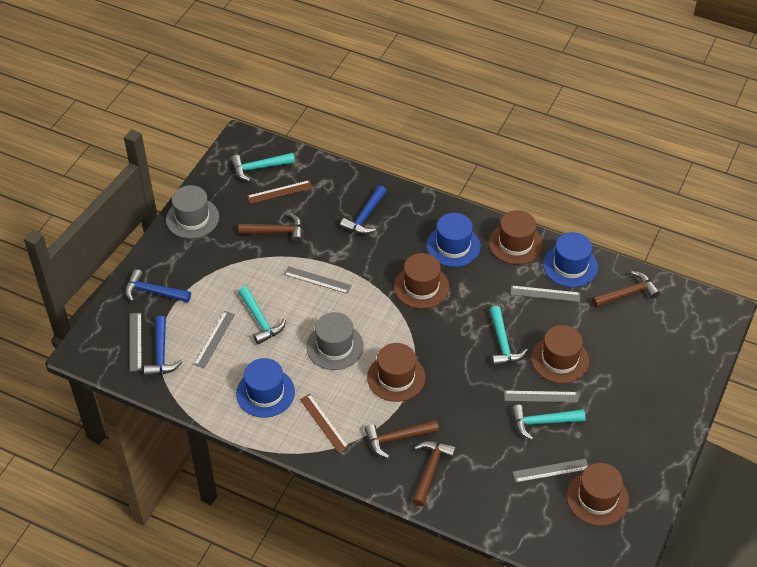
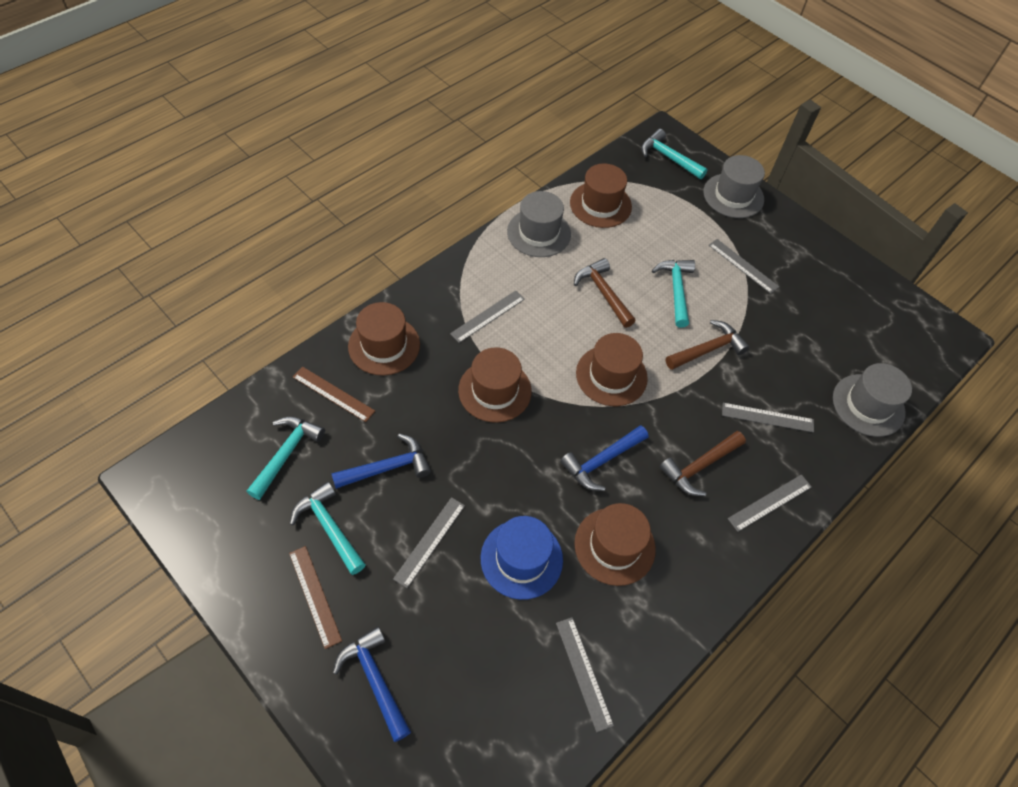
blue hat: [236,358,295,418] [426,213,480,267] [543,232,598,287] = 3 -> [481,516,563,600] = 1
brown hammer: [239,213,302,243] [364,420,439,458] [412,441,456,506] [592,271,660,308] = 4 -> [574,258,636,328] [659,431,746,496] [666,320,749,370] = 3
grey hat: [166,185,219,239] [306,312,364,370] = 2 -> [507,191,571,257] [703,155,765,218] [833,363,912,437] = 3

